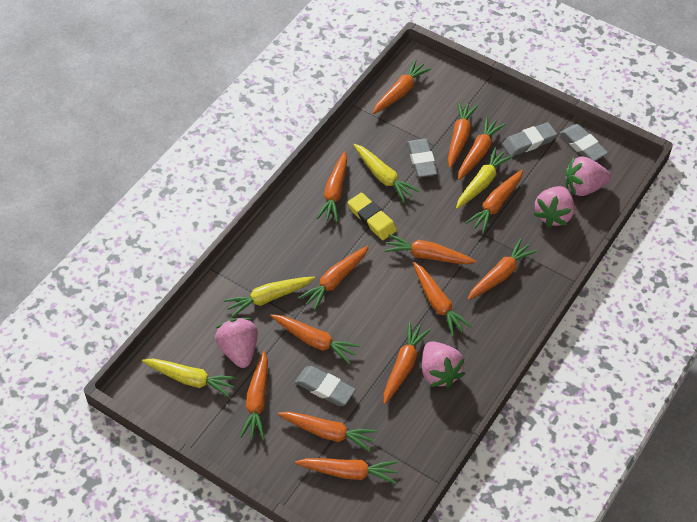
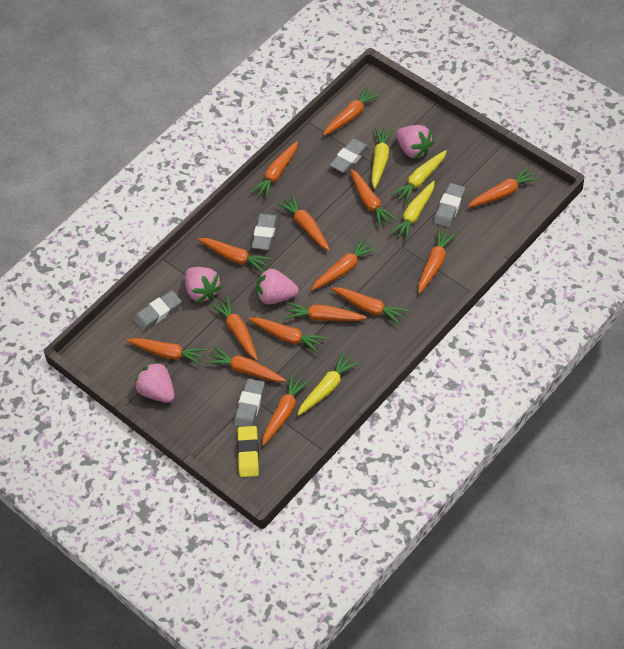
grey eraser: [295,366,356,406] [407,138,438,177] [502,122,557,156] [560,124,608,161] = 4 -> [133,290,182,331] [234,379,265,427] [251,213,278,250] [330,138,369,173] [433,183,465,228] = 5
orange carrot: [240,351,268,439] [271,315,360,364] [278,412,377,452] [295,458,398,484] [298,246,369,311] [316,151,347,222] [373,59,431,114] [384,234,476,264] [384,322,431,404] [413,262,472,337] [448,101,478,168] [458,117,505,180] [465,170,523,233] [467,238,537,300] = 14 -> [126,338,207,366] [198,238,272,272] [206,347,286,382] [211,296,258,360] [248,317,326,353] [251,141,298,199] [262,374,309,446] [277,194,330,251] [284,303,367,321] [311,238,377,290] [323,86,380,136] [331,287,408,325] [350,169,397,228] [418,228,456,294] [468,166,539,207] = 15

